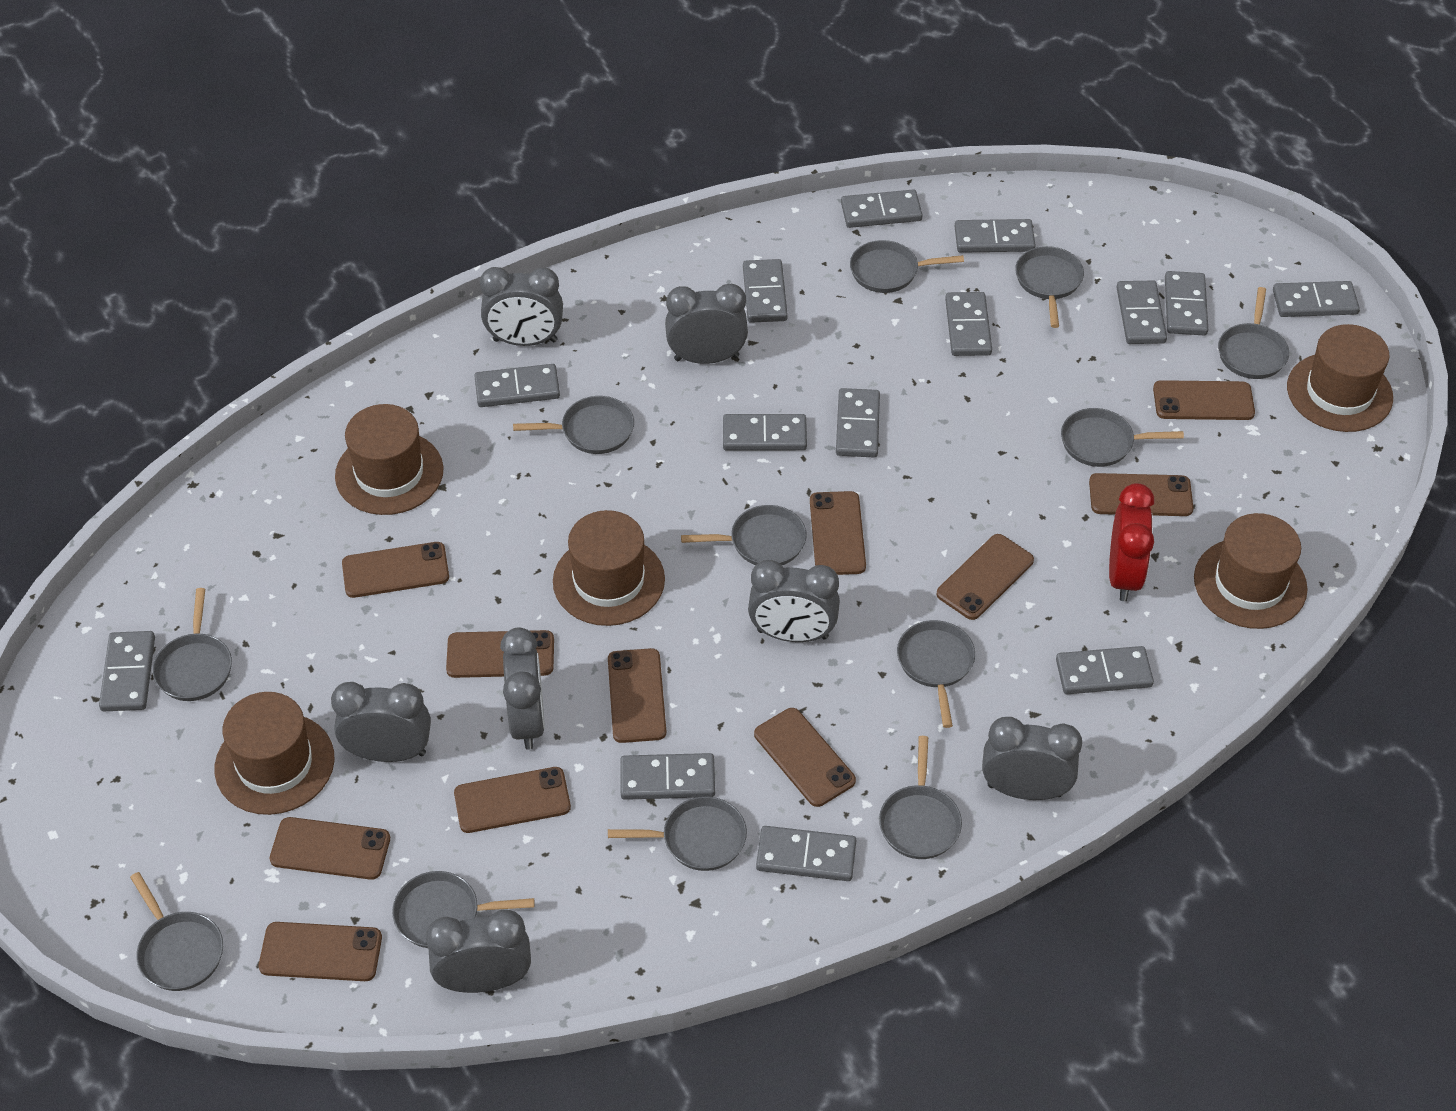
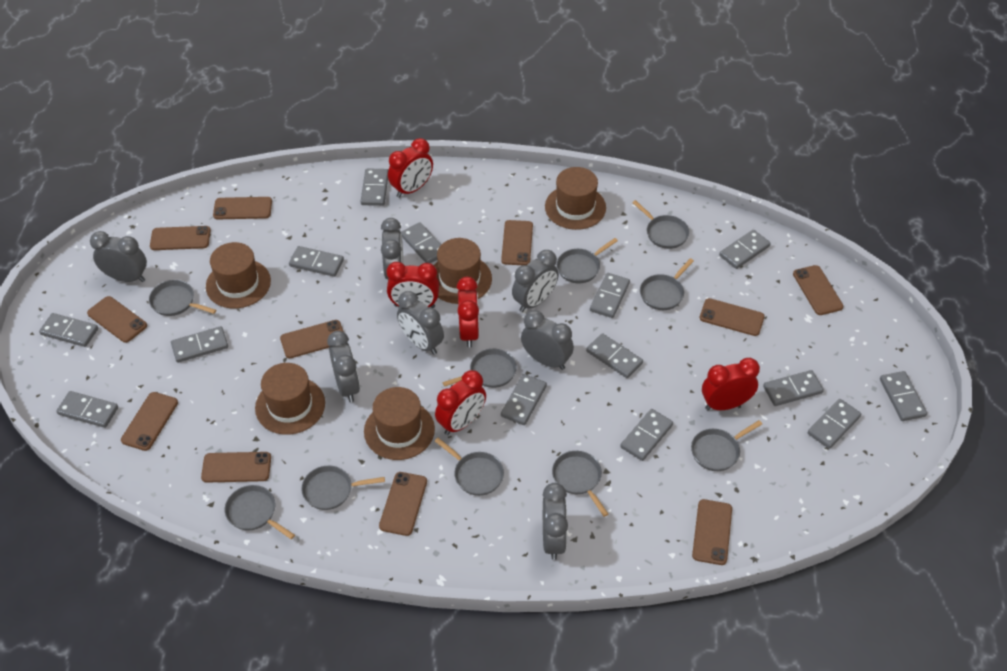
grey pan: [130,872,223,991] [152,588,232,701] [392,871,534,948] [513,396,634,454] [608,796,747,871] [681,505,807,565] [850,240,964,293] [879,736,962,859] [897,620,975,728] [1015,246,1084,328] [1061,408,1184,467] [1218,287,1289,379] = 12 -> [149,280,216,316] [225,485,295,539] [301,466,385,510] [435,438,504,496] [442,349,517,388] [552,451,608,517] [557,238,618,284] [632,200,689,249] [640,258,694,310] [691,420,762,471] = 10
red clock: [1109,483,1155,601] = 1 -> [386,262,439,308] [388,138,433,198] [435,370,486,435] [456,277,479,348] [702,358,760,410] = 5

